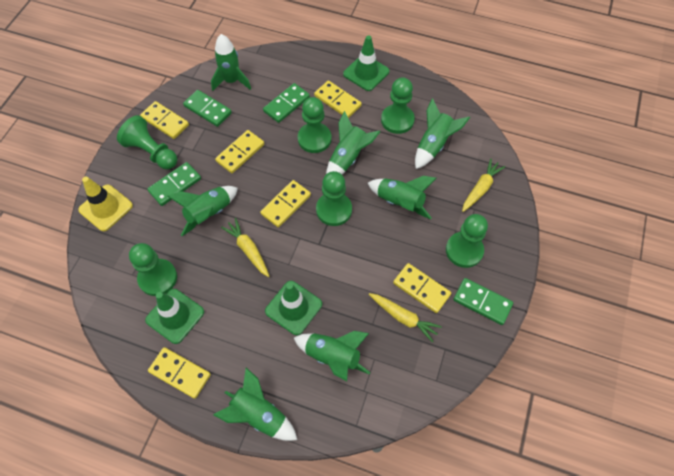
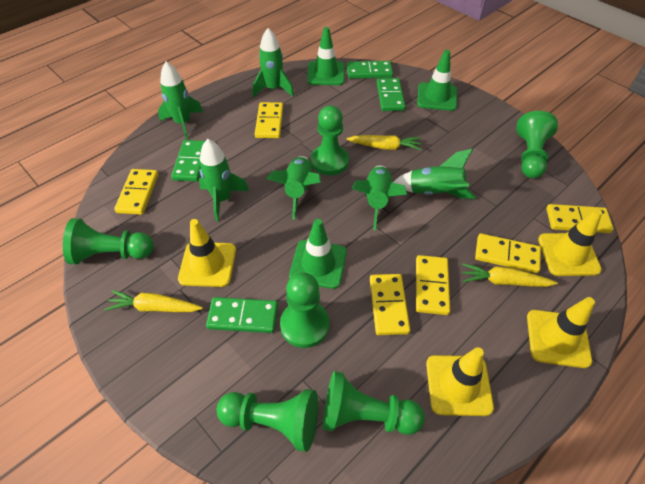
green rocket: [167,186,238,236] [211,34,251,91] [213,368,297,441] [294,331,370,381] [326,111,381,174] [368,176,437,219] [415,98,470,169] = 7 -> [158,62,203,139] [199,139,249,222] [252,28,294,97] [266,156,321,220] [351,165,407,230] [393,149,476,199] = 6
yellow traffic cone: [78,177,133,231] = 1 -> [178,219,236,287] [426,347,494,416] [527,297,595,368] [538,209,602,276] = 4

